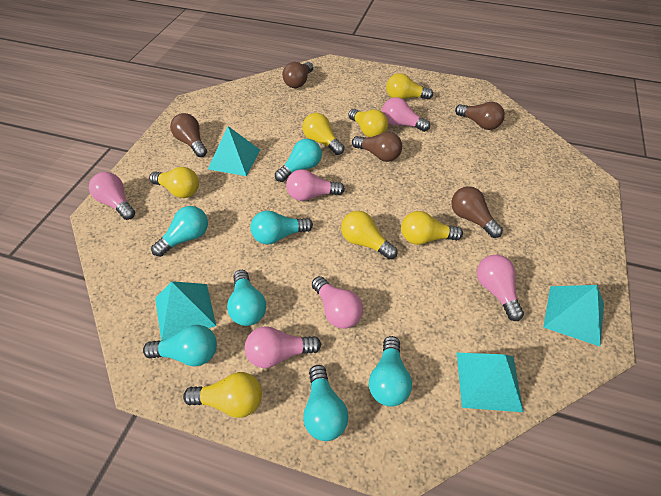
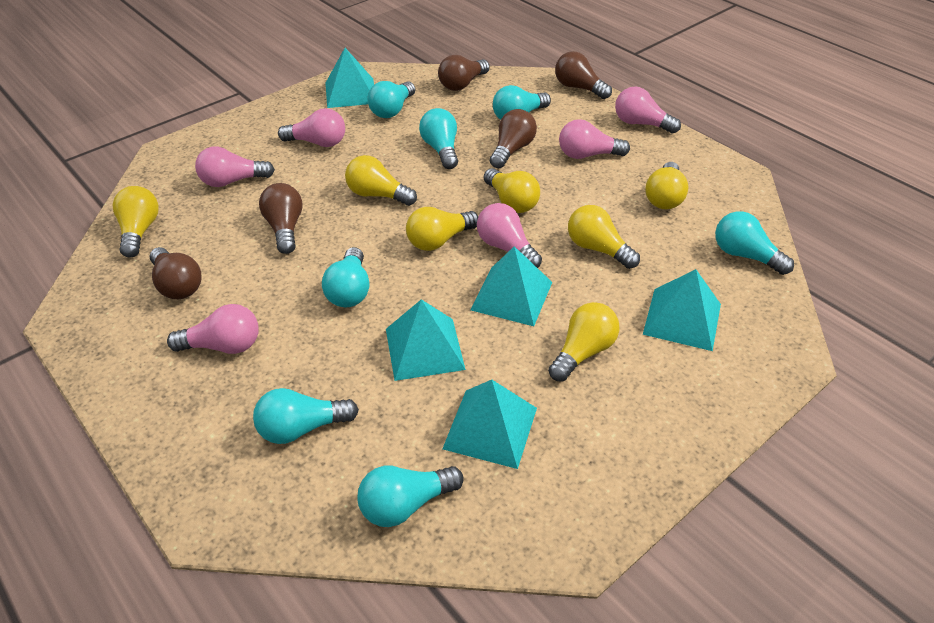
turquoise pyramid: [155,281,216,340] [208,126,260,176] [457,353,523,412] [543,285,604,347] = 4 -> [325,48,374,108] [386,299,466,381] [442,380,537,469] [470,246,552,326] [643,269,721,351] = 5

